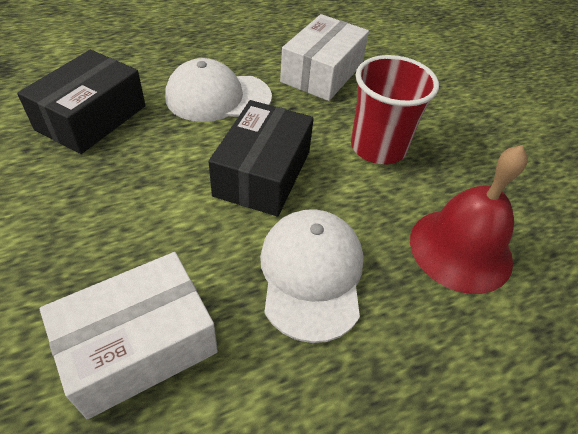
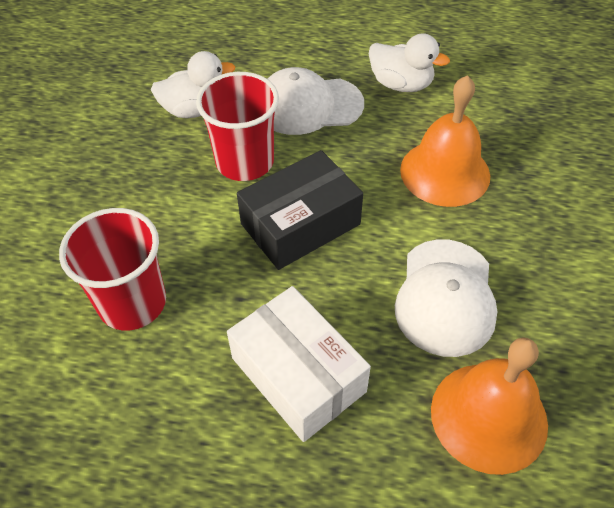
black box: [17,50,145,154] [208,100,314,217] = 2 -> [237,150,363,270] = 1
orange bell: none = 0 -> [400,75,490,207] [431,337,548,475] = 2
red bell: [410,145,528,294] = 1 -> none = 0
red cup: [351,55,439,164] = 1 -> [59,208,166,330] [196,72,279,181] = 2
white box: [40,252,218,419] [280,14,369,101] = 2 -> [227,286,371,442] = 1
white duck: none = 0 -> [151,51,235,118] [369,33,450,92] = 2

